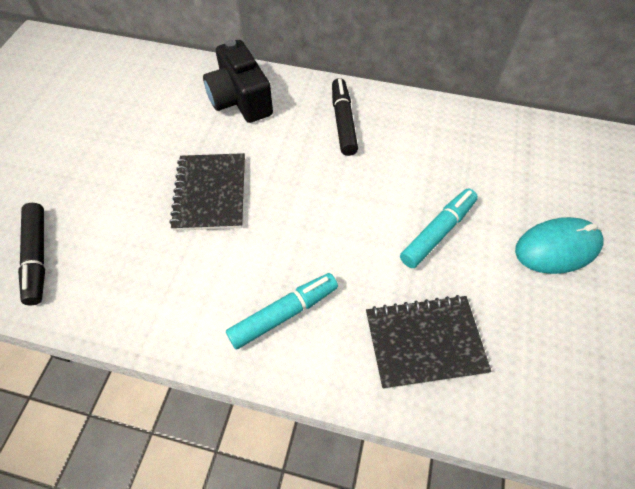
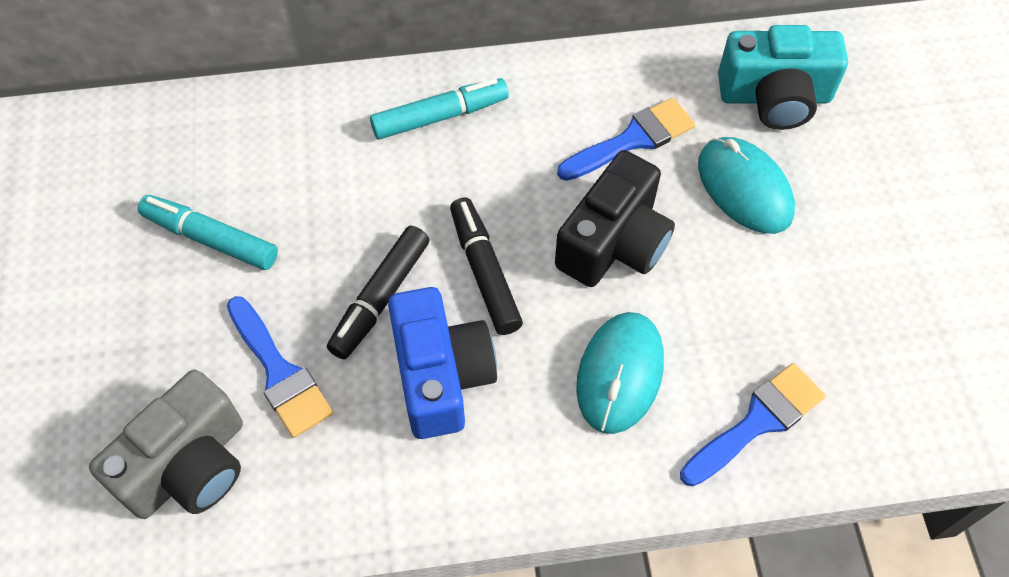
black notebook: [169,153,245,231] [366,295,491,389] = 2 -> none = 0
blue brush: none = 0 -> [227,296,333,438] [557,98,695,181] [680,363,826,487] = 3
blue camera: none = 0 -> [388,287,497,439] = 1
grey camera: none = 0 -> [89,370,243,519] = 1
turquoise camera: none = 0 -> [718,25,848,130] = 1
turquoise mouse: [515,217,604,274] = 1 -> [576,312,664,434] [698,137,795,234] = 2

